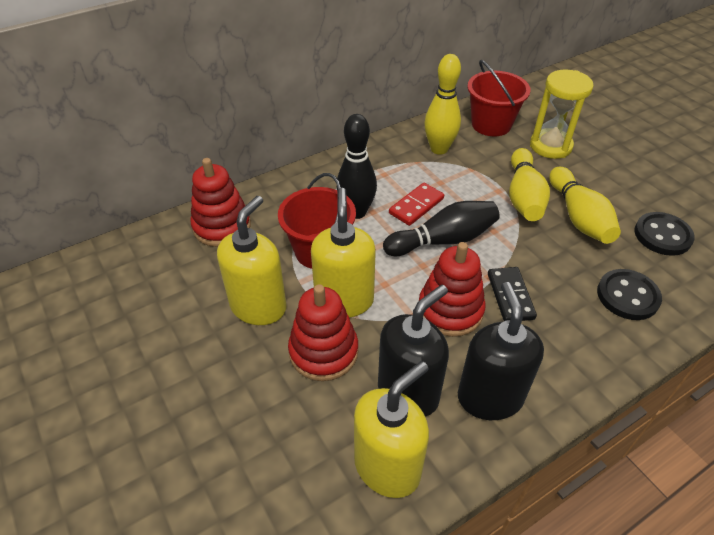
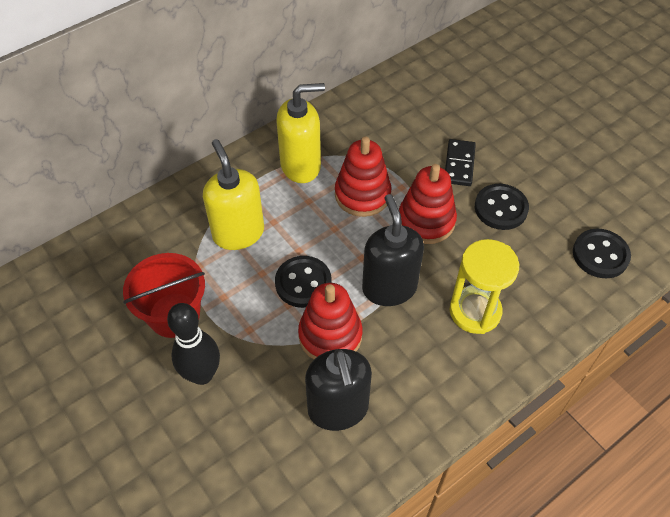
black bowling pin: [337,114,377,219] [383,201,500,256] = 2 -> [167,303,220,385] = 1
black button: [597,269,662,320] [634,212,695,256] = 2 -> [275,256,332,308] [475,184,529,230] [573,229,631,278] = 3
red bucket: [278,173,356,269] [467,60,531,136] = 2 -> [123,253,205,338] = 1
red domino: [389,183,444,226] = 1 -> none = 0
yellow bowling pin: [425,54,461,155] [509,148,550,221] [549,167,621,244] = 3 -> none = 0
yellow soap dispenser: [217,196,287,325] [311,188,376,318] [354,361,429,498] = 3 -> [203,139,264,250] [276,83,325,183] = 2

